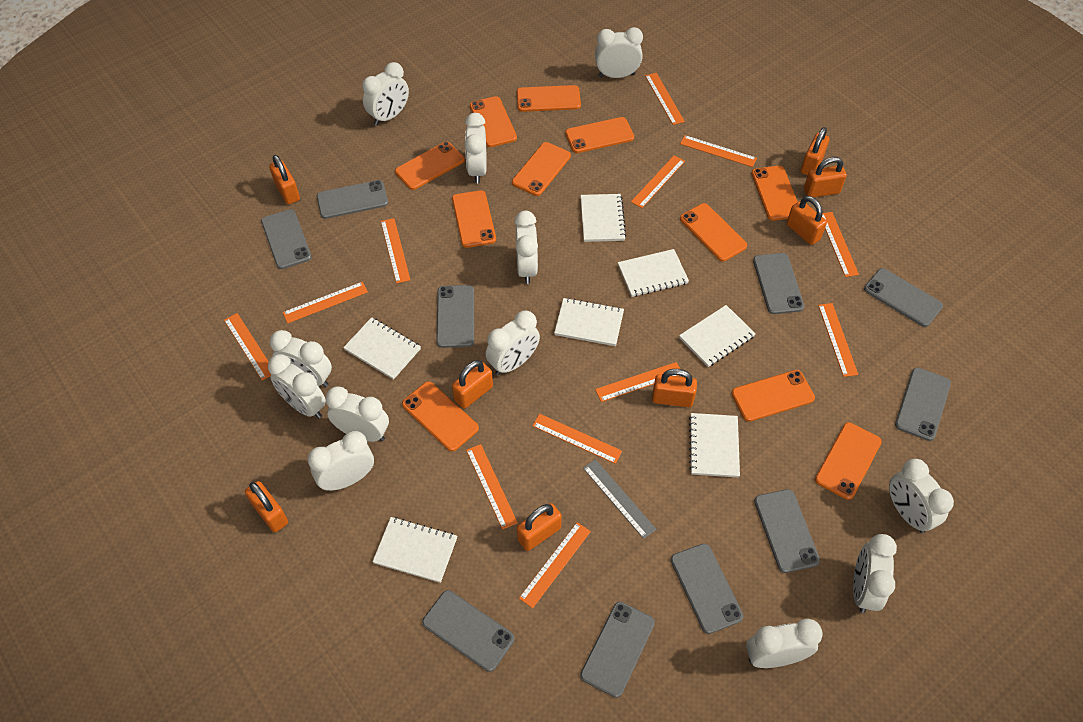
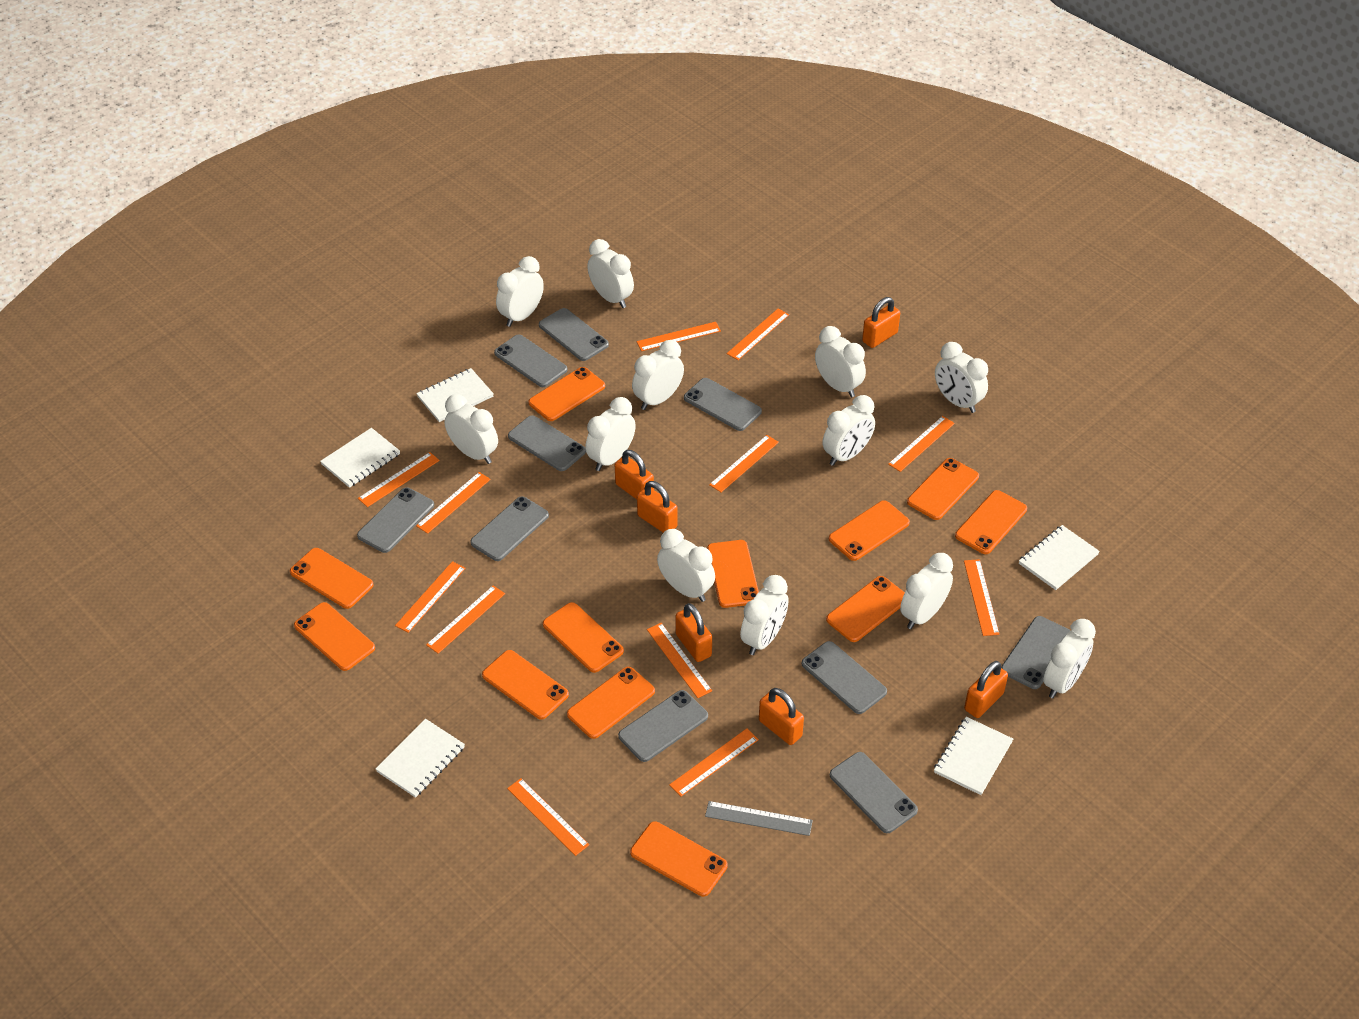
orange padlock: [245,481,288,532] [269,155,300,205] [452,360,493,409] [517,503,562,551] [652,369,697,407] [787,196,827,245] [801,127,830,175] [804,157,847,197] = 8 -> [615,450,654,499] [637,481,678,533] [676,603,712,662] [759,688,804,745] [862,297,900,348] [964,661,1008,718] = 6
orange phone: [395,142,465,190] [402,382,479,451] [452,190,496,248] [470,96,517,147] [512,142,571,196] [517,85,581,112] [565,117,634,153] [680,203,747,261] [731,370,815,422] [751,166,798,221] [815,422,882,500] = 11 -> [290,548,374,609] [294,602,375,671] [482,650,569,720] [529,367,605,421] [543,602,624,673] [567,667,655,739] [630,821,728,897] [707,540,759,608] [826,576,905,642] [829,500,910,561] [907,458,979,520] [955,490,1027,554] = 12
white notebook: [343,317,421,380] [372,517,457,583] [554,298,624,346] [581,194,626,242] [618,249,689,297] [679,305,756,367] [689,413,740,477] = 7 -> [320,428,400,488] [376,719,465,798] [416,368,494,422] [934,717,1013,795] [1019,525,1100,590] = 5

